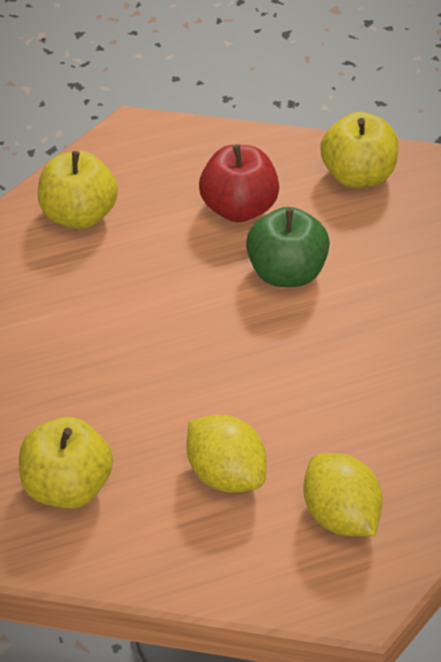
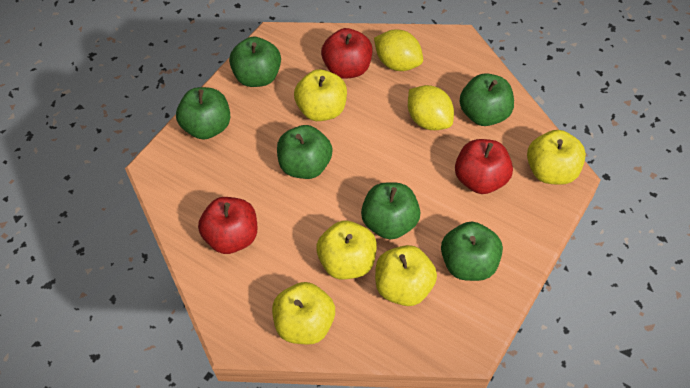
green apple: [246,207,330,287] = 1 -> [176,87,230,140] [229,37,281,87] [277,125,332,179] [361,182,421,239] [441,222,503,281] [460,73,514,126] = 6
red apple: [199,144,279,222] = 1 -> [198,197,258,254] [321,28,372,79] [455,139,513,194] = 3
yellow apple: [19,417,113,509] [38,151,118,229] [320,112,399,188] = 3 -> [272,282,335,345] [294,69,347,121] [316,221,377,279] [375,245,437,306] [527,130,586,185] = 5

